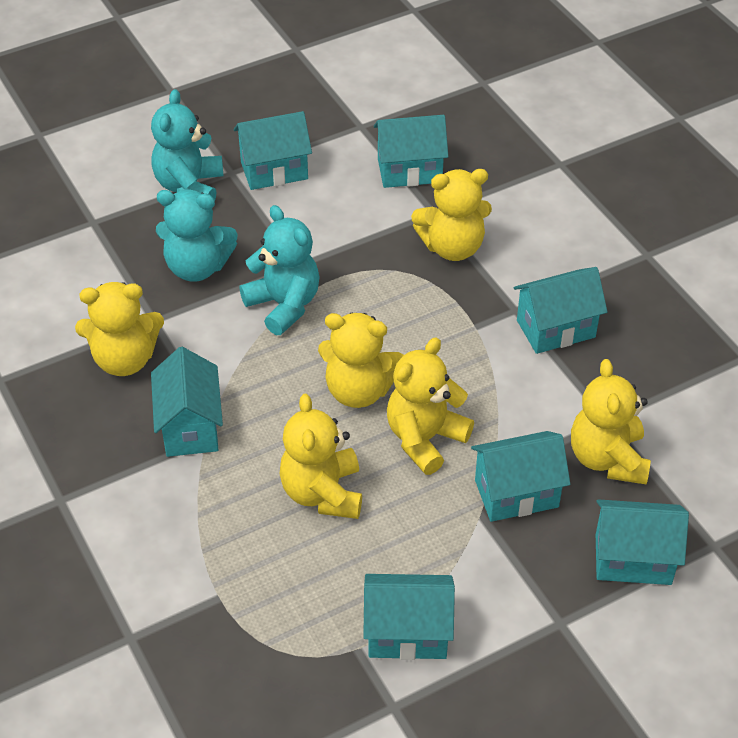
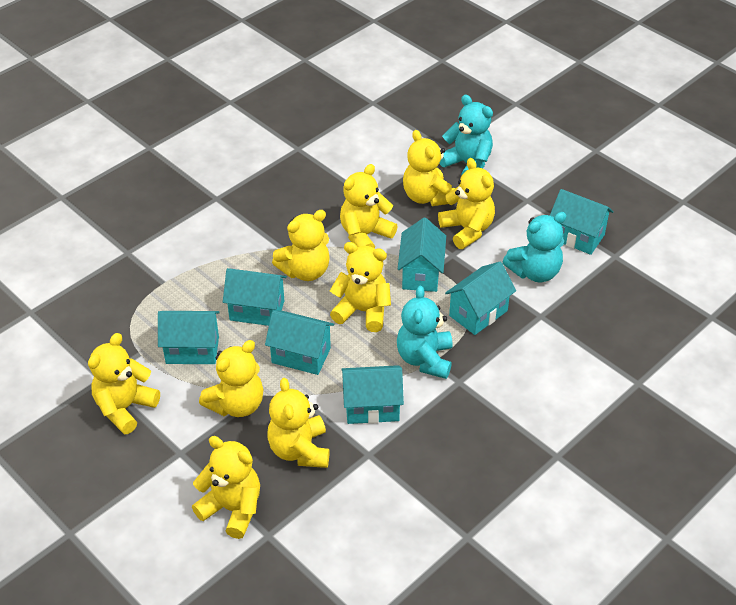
yellow teddy bear: [75,282,164,376] [279,394,362,519] [318,313,404,408] [387,337,474,475] [411,169,492,261] [571,359,651,484] = 6 -> [88,333,160,434] [192,436,260,539] [199,340,263,417] [267,378,329,468] [272,210,329,281] [330,242,391,332] [340,164,398,248] [403,130,455,206] [438,158,495,249] = 9

